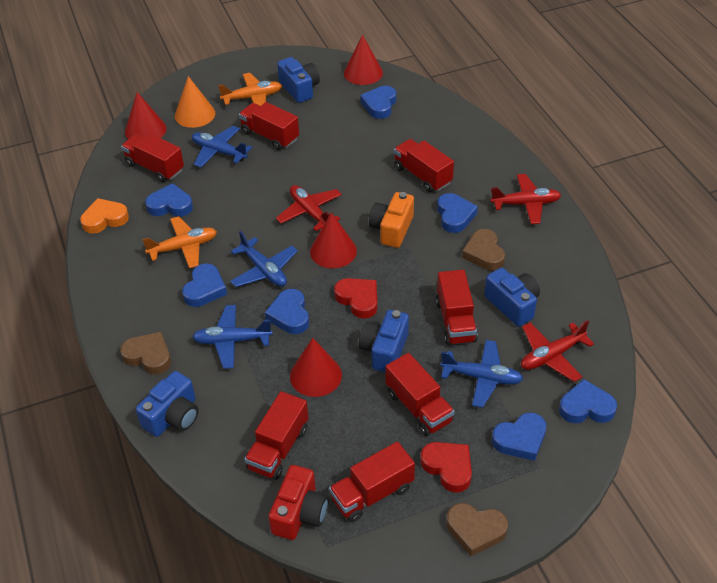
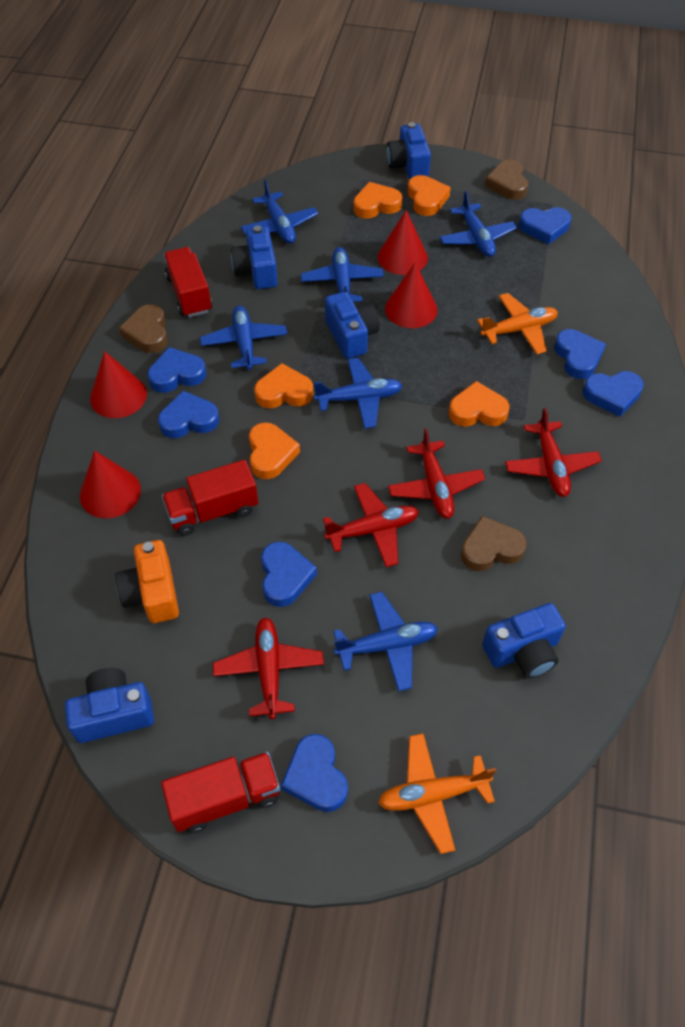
blue camera: [136,371,199,437] [277,57,320,103] [359,310,409,372] [484,268,540,327] = 4 -> [65,668,154,743] [231,225,278,289] [325,292,380,359] [386,122,431,180] [482,603,566,679] = 5
blue plane: [192,126,252,168] [192,305,272,369] [230,231,298,287] [440,340,523,408] = 4 -> [200,306,288,370] [241,179,318,244] [301,247,384,302] [313,358,403,429] [333,592,438,692] [439,191,517,257] = 6
orange cone: [175,76,215,128] = 1 -> none = 0
orange heart: [80,198,129,234] = 1 -> [249,422,300,479] [254,363,313,409] [353,182,402,219] [408,175,451,216] [449,381,510,427] = 5
red camera: [268,465,329,540] = 1 -> none = 0
red heart: [334,278,378,319] [421,442,472,493] = 2 -> none = 0
red plane: [276,185,342,231] [490,174,561,224] [521,320,594,382] = 3 -> [213,617,324,719] [323,483,419,567] [388,428,485,519] [505,408,602,497] = 4
red truck: [121,133,184,182] [239,102,299,150] [245,391,308,480] [329,442,415,522] [386,353,454,436] [394,139,454,192] [436,270,478,345] = 7 -> [161,752,280,834] [162,460,258,536] [164,247,212,317] = 3

